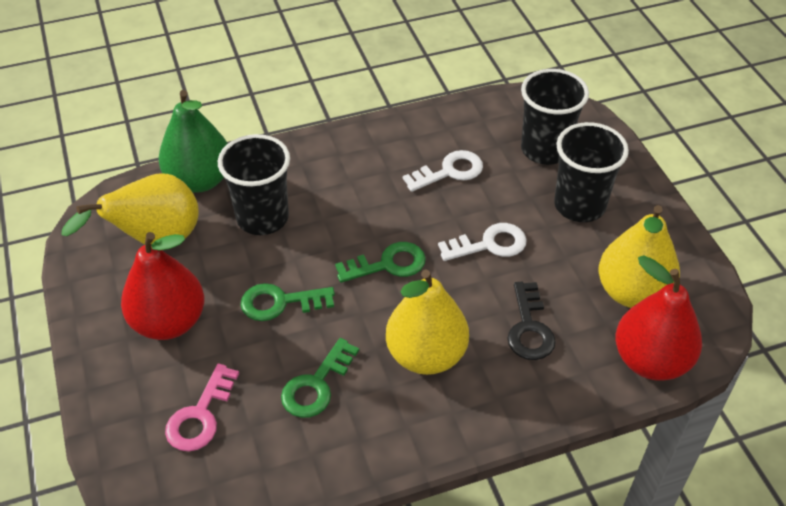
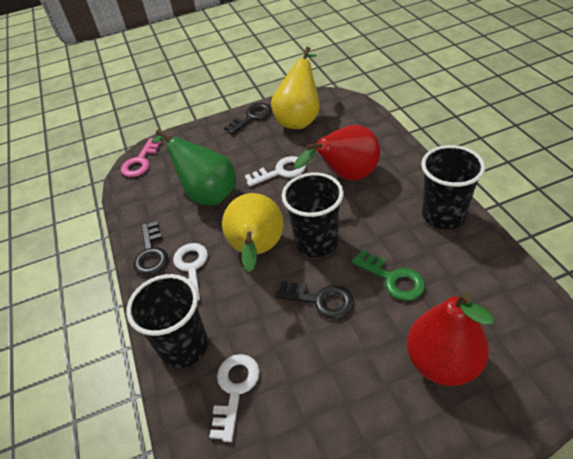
black key: [507,282,556,360] = 1 -> [133,221,168,276] [224,103,272,134] [275,281,354,319] = 3
green key: [240,283,335,321] [281,338,359,418] [335,242,426,283] = 3 -> [352,250,425,301] = 1
white key: [403,150,483,192] [438,223,527,261] = 2 -> [173,243,208,300] [209,354,260,442] [245,156,306,187] = 3
yellow pear: [61,173,199,245] [386,269,469,375] [598,205,680,308] = 3 -> [222,193,284,272] [271,47,320,129] = 2

